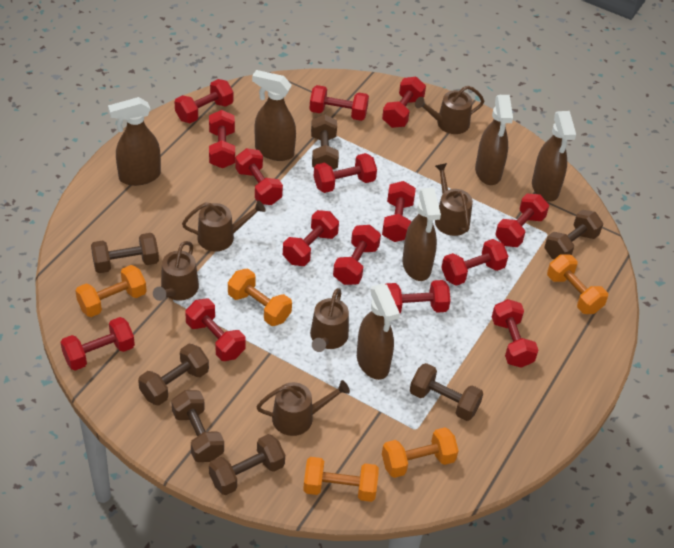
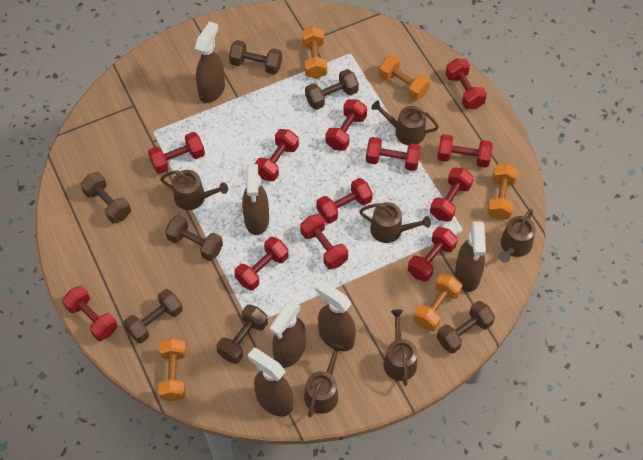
red dumbbell: [61,317,135,371] [174,79,233,123] [185,299,246,361] [209,110,235,168] [236,148,283,205] [283,210,339,266] [309,85,369,121] [314,153,377,193] [333,225,381,285] [382,77,426,128] [382,181,416,242] [386,280,451,313] [441,239,508,286] [492,299,538,368] [495,194,549,247] = 15 -> [63,286,117,341] [148,132,205,174] [234,237,289,290] [255,129,299,181] [300,214,348,269] [316,178,373,224] [325,99,367,151] [366,137,421,171] [408,227,457,282] [430,168,474,222] [437,134,493,168] [446,59,487,109] = 12

